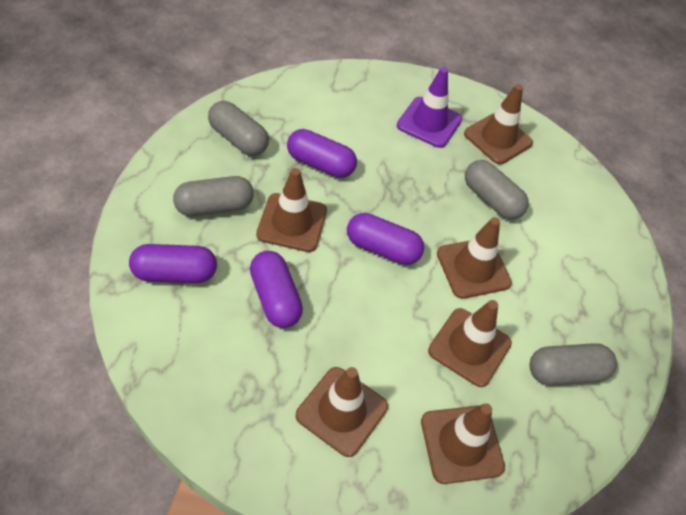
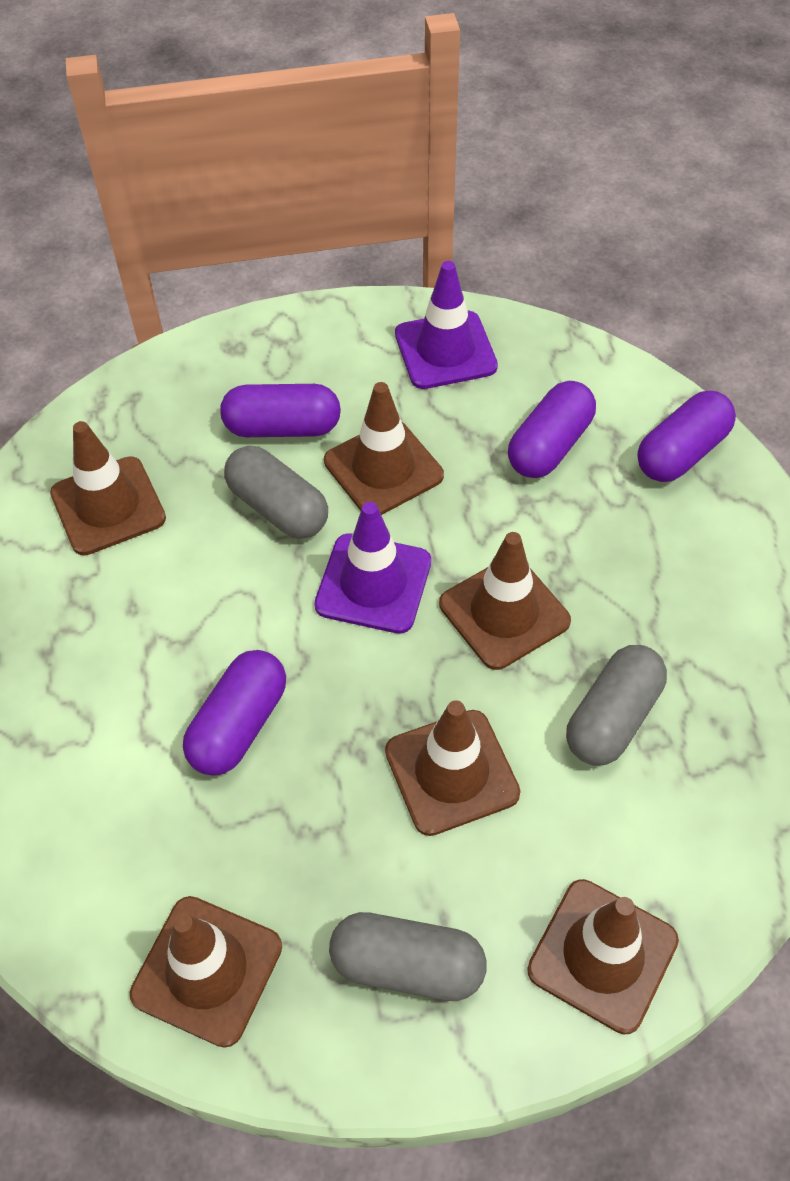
grey capsule: [173,176,254,217] [208,101,269,156] [465,160,529,220] [529,343,617,385] = 4 -> [224,446,328,539] [329,912,487,1001] [566,645,667,766] = 3
purple traffic cone: [397,67,462,148] = 1 -> [314,502,431,634] [395,261,498,389] = 2

